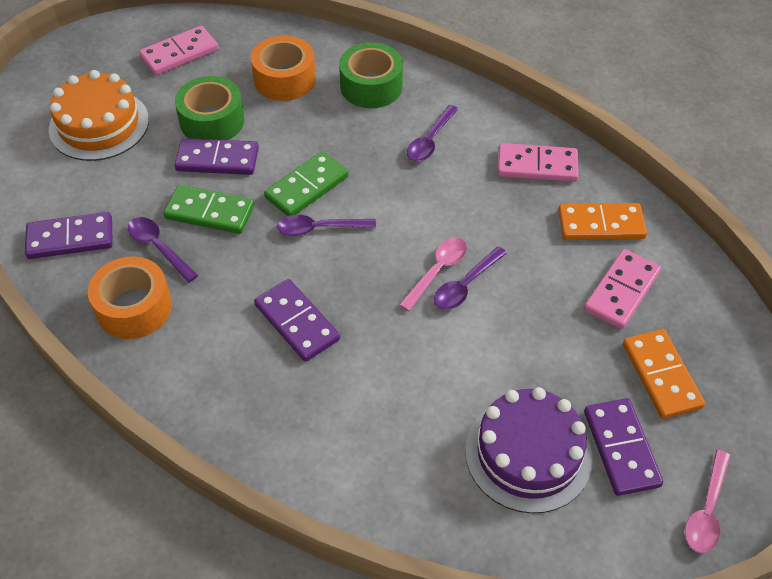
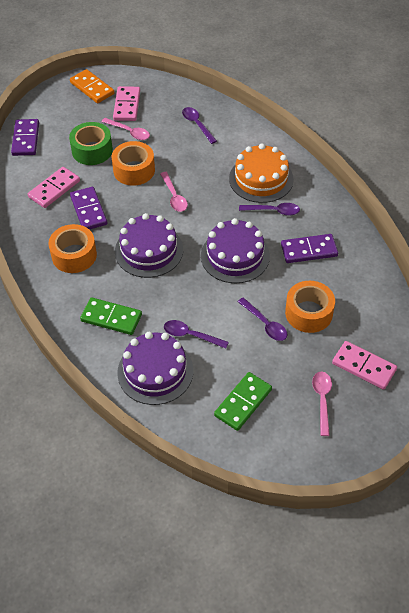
green tape: [175,76,245,140] [339,42,403,108] = 2 -> [69,122,113,165] = 1
orange domino: [558,203,647,240] [623,329,705,419] = 2 -> [70,69,114,103] = 1
orange tape: [88,256,172,339] [251,36,316,101] = 2 -> [48,224,97,273] [112,141,155,186] [285,281,335,333] = 3
pink spoon: [399,238,467,311] [685,450,731,553] = 2 -> [102,118,150,140] [160,172,188,212] [312,371,332,436] = 3
purple cake: [465,387,593,514] = 1 -> [115,213,183,278] [117,332,193,405] [201,218,270,283] = 3
purple domino: [25,212,113,259] [174,138,259,175] [254,279,340,362] [584,398,663,496] = 4 -> [11,119,39,156] [70,187,107,230] [281,234,338,263] = 3

